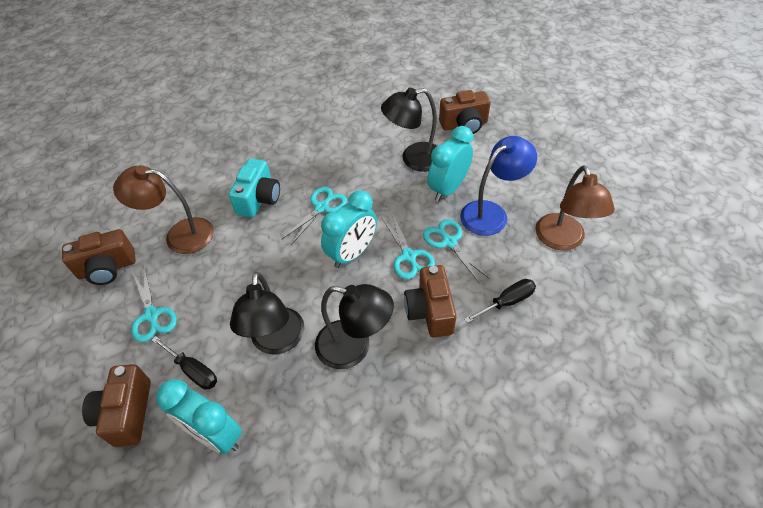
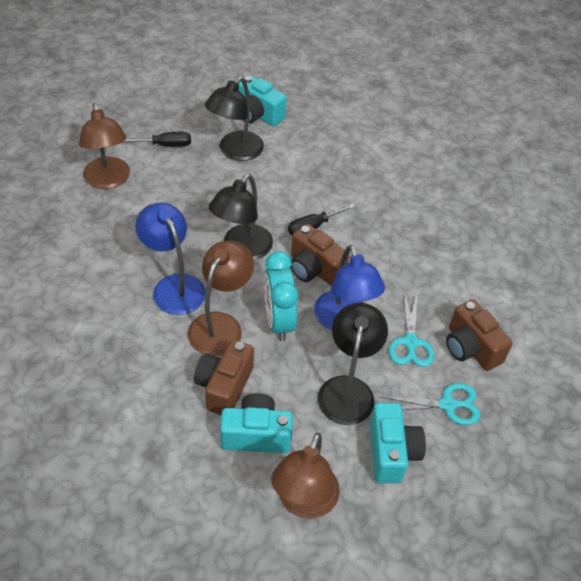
blue lamp: [460,136,537,236] = 1 -> [135,203,205,315] [314,245,385,330] = 2
brown camera: [62,229,136,285] [82,364,151,447] [404,265,457,338] [439,90,491,134] = 4 -> [194,340,254,415] [290,224,350,286] [446,299,513,371] = 3
brown lamp: [113,165,214,254] [535,165,615,250] = 2 -> [79,103,130,189] [188,241,254,356] [271,433,340,519] = 3
turquoise camera: [229,159,280,218] = 1 -> [220,393,293,453] [238,76,286,126] [370,403,426,483] = 3
turquoise clock: [156,379,242,454] [321,190,377,268] [427,126,473,201] = 3 -> [264,251,298,341] = 1
turquoise scissors: [131,267,177,342] [282,186,347,245] [381,214,435,280] [423,219,490,284] = 4 -> [381,383,481,425] [389,292,434,367] = 2

